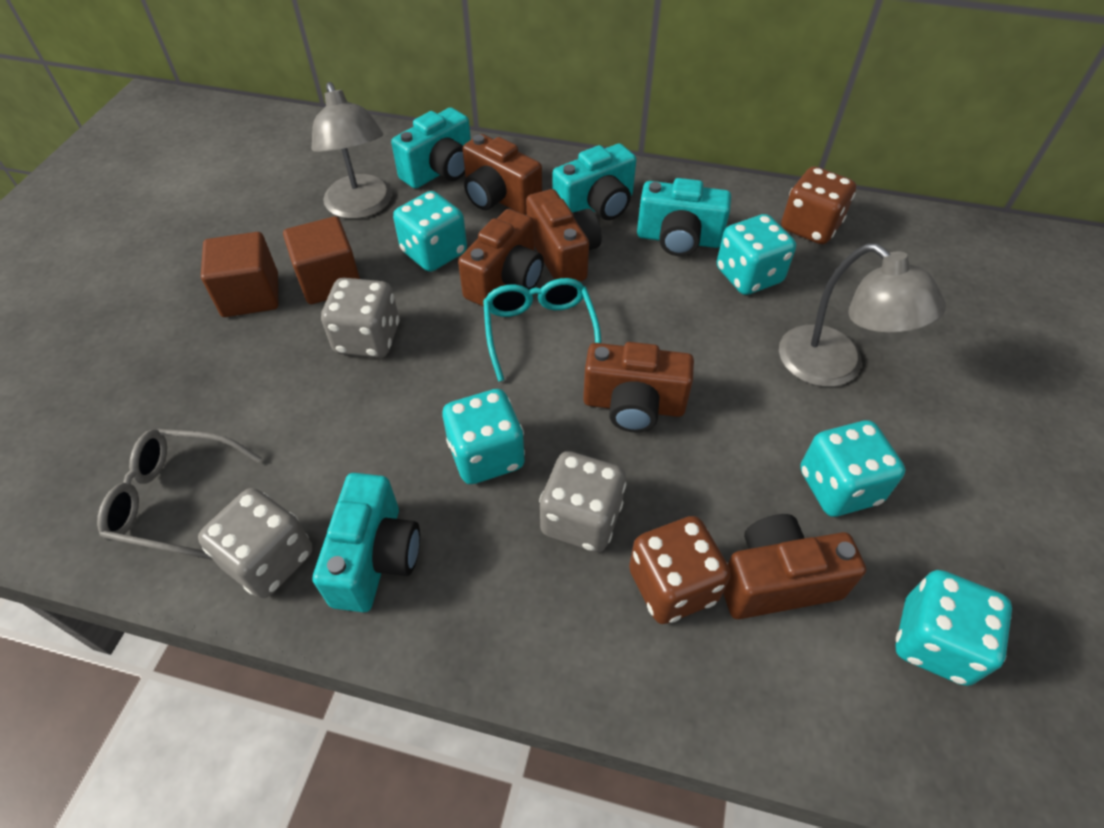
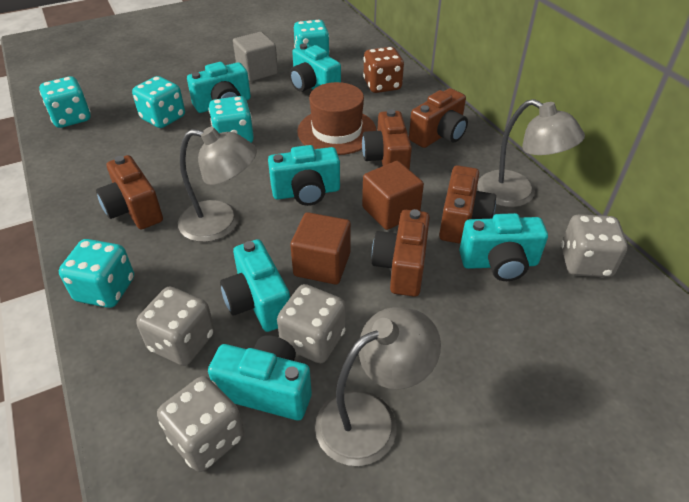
brown dice: [629,516,731,624] [781,166,856,244] = 2 -> [363,47,404,93] = 1
brown hat: none = 0 -> [297,82,377,155] = 1
grey cube: none = 0 -> [233,32,278,82] = 1
grey dice: [198,488,313,598] [321,278,399,358] [539,451,626,552] = 3 -> [136,287,215,366] [157,376,244,472] [277,284,346,363] [561,214,628,277] = 4
grey glasses: [97,429,262,560] = 1 -> none = 0
grey lamp: [312,82,392,219] [779,243,946,387] = 2 -> [178,126,257,242] [315,307,441,466] [477,99,585,207] = 3
turquoise camera: [313,473,420,612] [391,108,471,189] [553,143,636,220] [637,178,731,256] = 4 -> [187,62,251,113] [208,335,312,420] [220,239,290,332] [268,145,340,206] [290,43,341,92] [459,213,548,281] = 6
turquoise glasses: [483,278,601,382] = 1 -> none = 0

